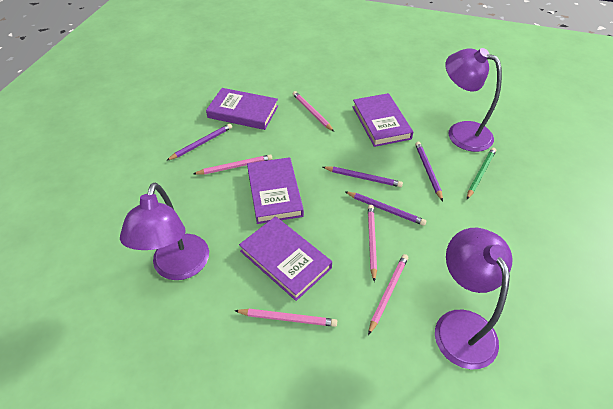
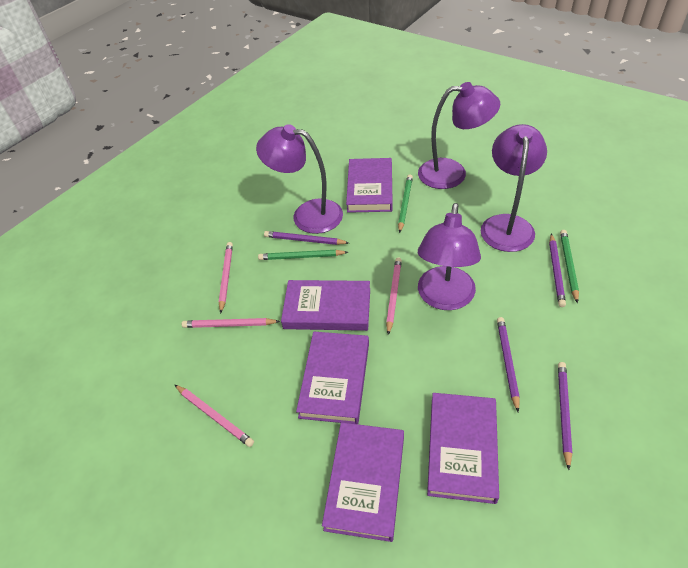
green pencil: [467,148,496,199] = 1 -> [258,250,348,260] [398,175,413,233] [560,230,579,303] = 3
pink pencil: [193,154,272,175] [235,309,337,327] [293,91,334,132] [368,205,377,282] [368,254,408,335] = 5 -> [175,385,254,447] [182,318,280,328] [219,242,233,314] [386,257,402,335] = 4
purple book: [206,88,278,130] [239,216,332,301] [247,157,304,224] [353,93,414,147] = 4 -> [281,280,370,331] [296,332,369,424] [322,422,404,542] [346,158,393,213] [427,393,499,504] = 5
purple lamp: [120,183,209,280] [435,228,513,369] [445,48,502,152] = 3 -> [256,124,343,234] [418,82,500,189] [418,203,481,310] [481,124,547,252] = 4

